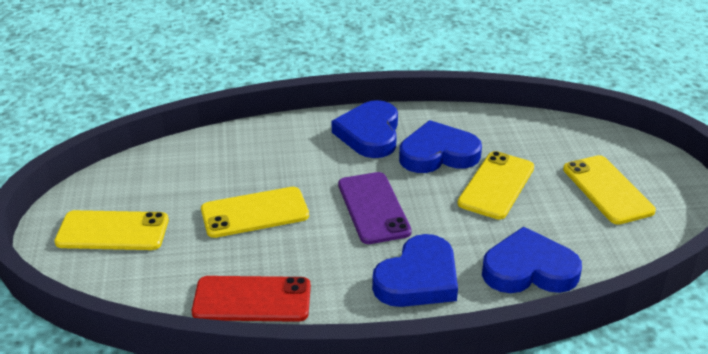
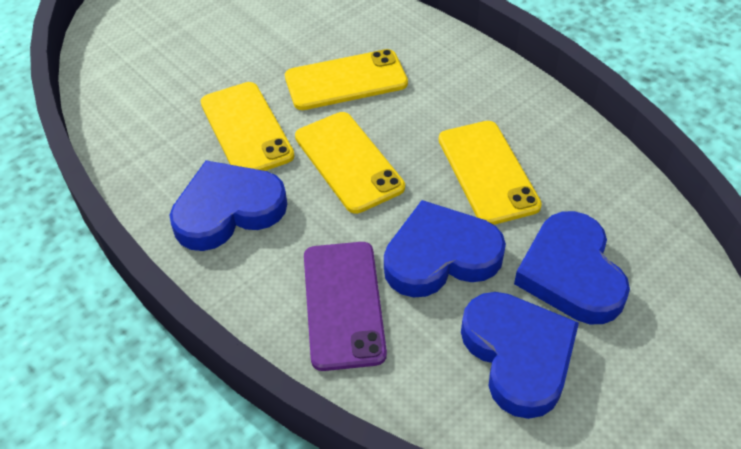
red phone: [192,276,311,322] = 1 -> none = 0

